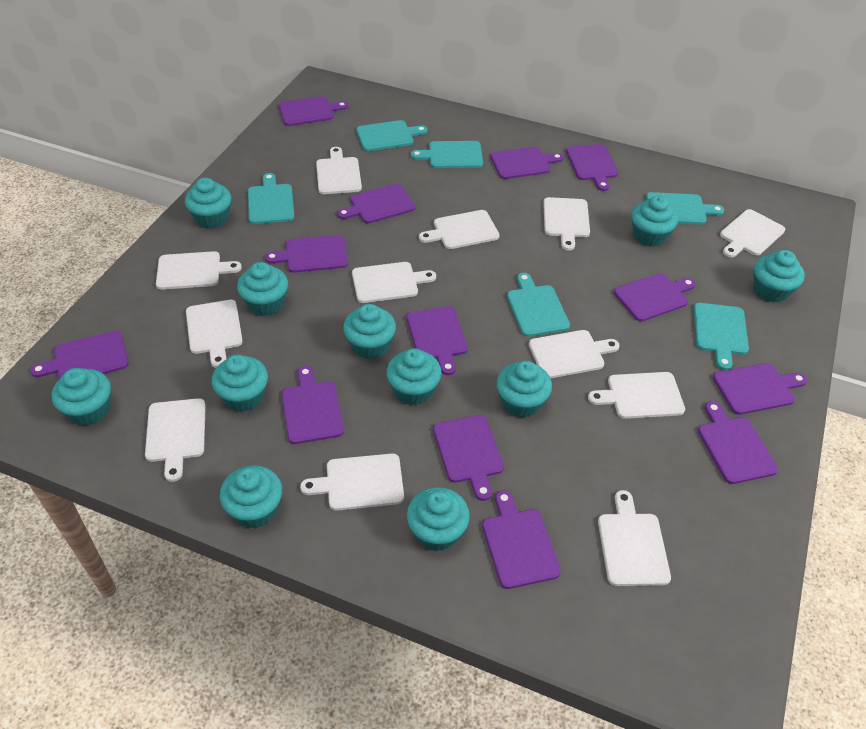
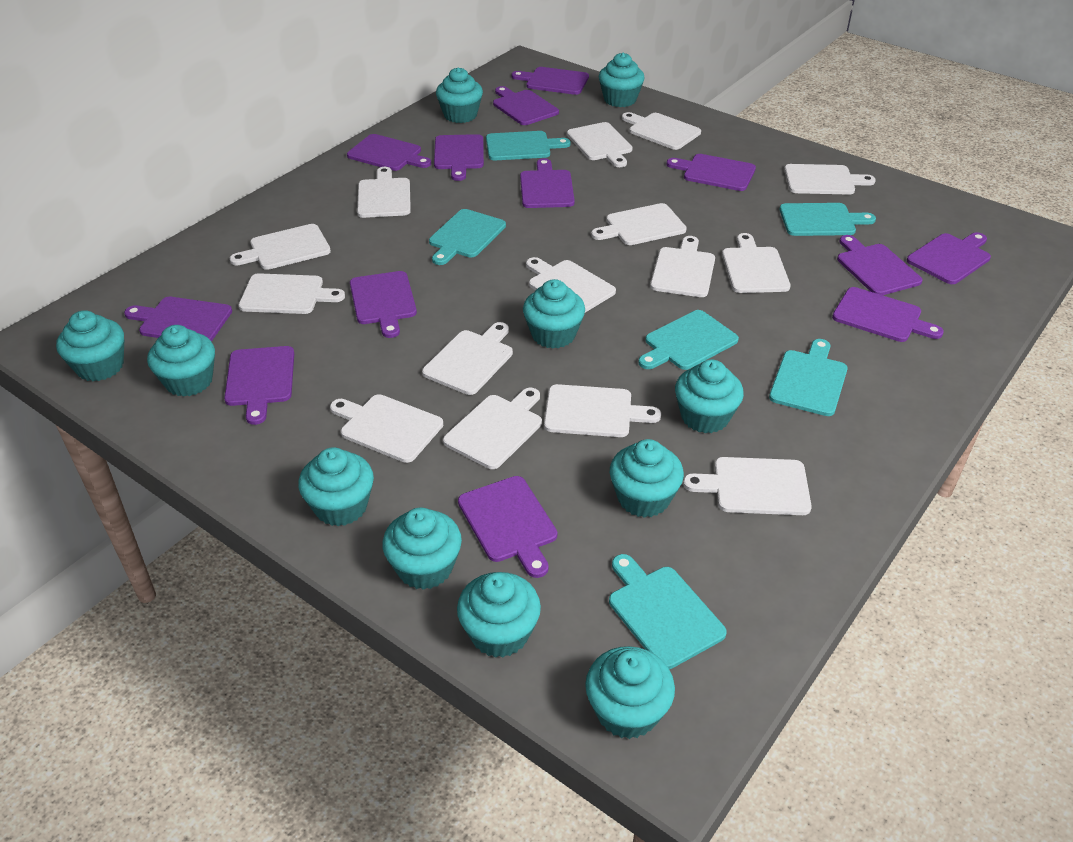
white cutting board: [145,398,206,482] [156,251,242,290] [186,300,243,368] [300,453,404,511] [316,147,362,194] [352,262,436,303] [419,210,499,249] [529,330,620,379] [543,197,590,251] [588,372,685,419] [598,490,671,586] [720,209,785,258] = 12 -> [230,224,331,270] [239,273,345,314] [330,394,443,463] [357,167,411,218] [422,322,513,395] [443,388,542,469] [526,257,616,312] [544,384,661,437] [567,122,633,167] [591,203,687,245] [622,112,701,150] [650,236,715,297] [683,457,812,515] [722,233,790,293] [784,164,876,195] = 15

